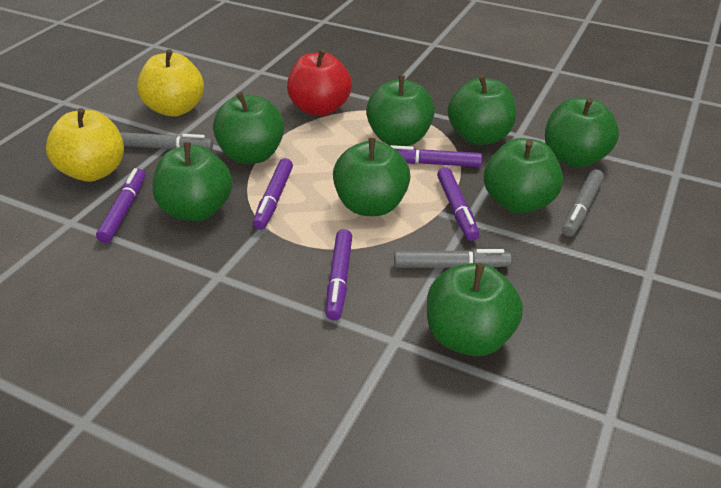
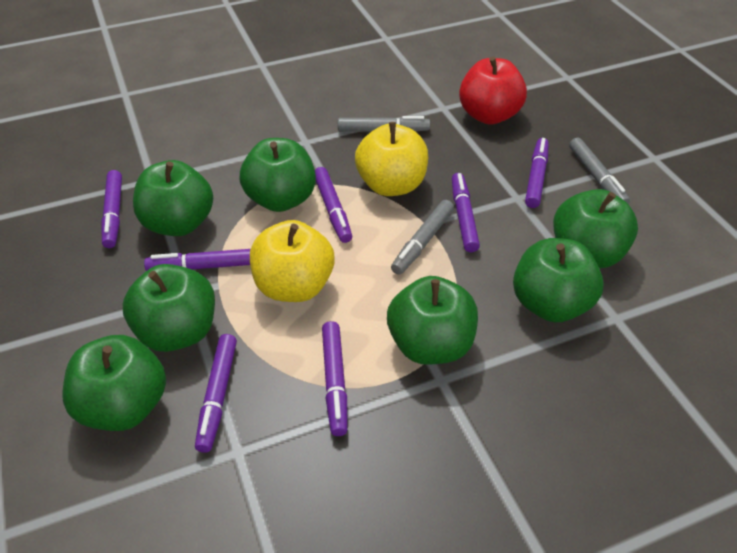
green apple: [152,142,233,221] [213,92,284,164] [333,138,411,216] [366,75,435,146] [427,263,523,356] [448,75,516,145] [484,138,563,214] [545,97,619,168] = 8 -> [62,335,166,431] [123,264,215,352] [133,160,213,236] [240,138,316,212] [387,276,478,365] [513,238,604,322] [553,189,638,268] = 7
purple marker: [96,168,146,243] [253,158,293,230] [326,229,352,320] [391,145,482,167] [437,167,479,241] = 5 -> [101,170,122,248] [144,249,251,271] [195,334,237,453] [315,167,352,243] [322,321,347,436] [452,173,480,252] [525,138,549,208] = 7

